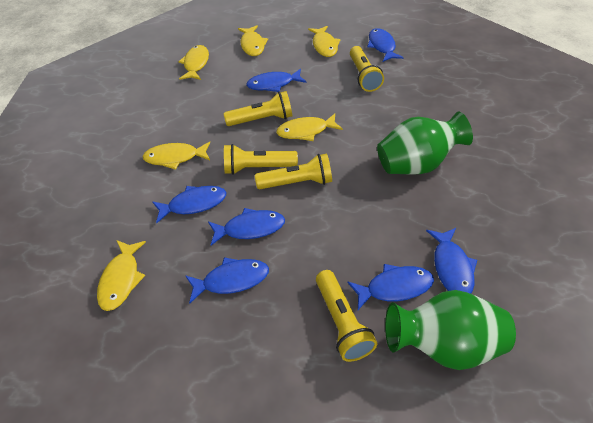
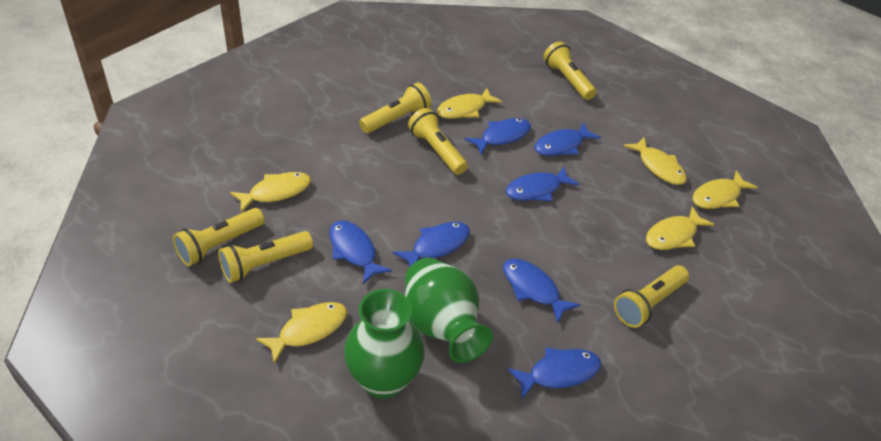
yellow flashlight: [223,91,292,126] [224,144,298,175] [255,154,332,189] [316,270,377,362] [350,46,384,92] = 5 -> [173,208,265,266] [218,231,313,283] [359,83,432,133] [408,108,468,175] [543,41,596,100] [614,265,689,328] = 6

